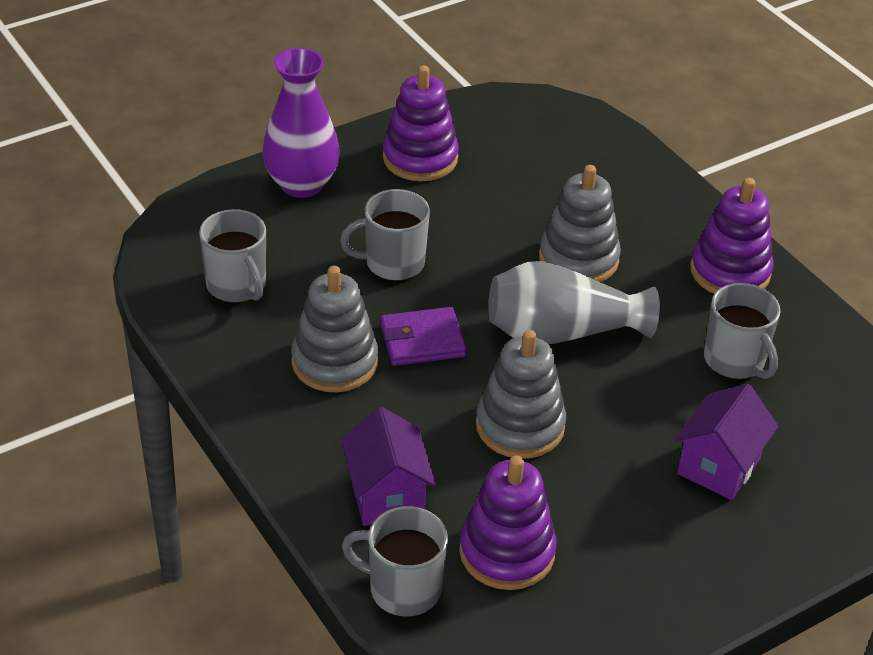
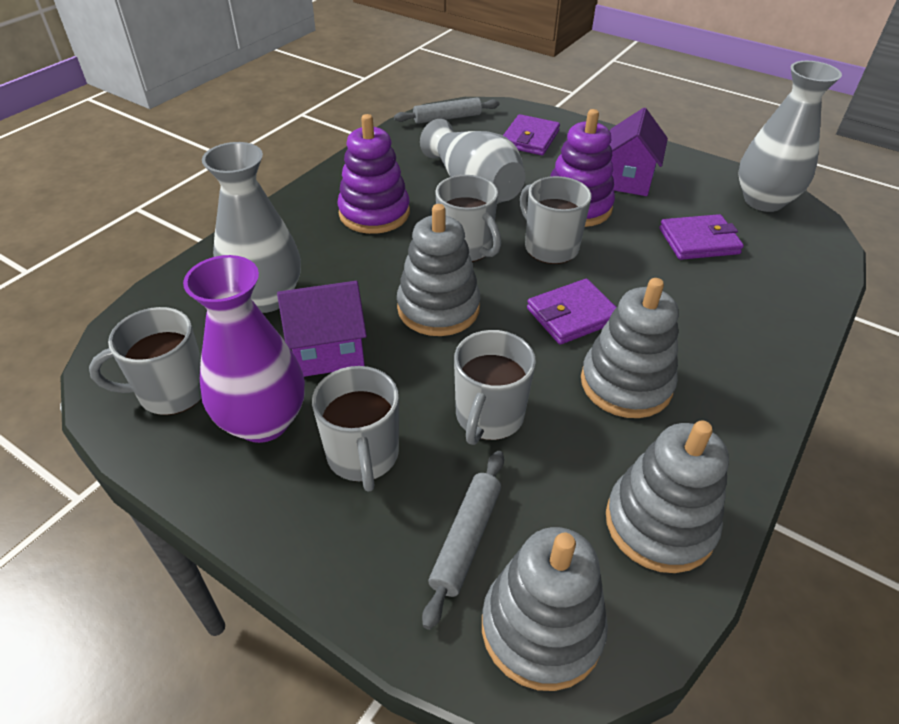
grey mug: [199,209,266,303] [340,189,430,281] [342,506,448,617] [704,283,781,380] = 4 -> [89,307,202,415] [312,366,399,492] [435,175,501,262] [454,330,536,445] [520,176,591,264] = 5
grey rolling pin: none = 0 -> [394,98,500,124] [422,451,504,630] = 2
grey stacking toy: [291,266,378,392] [476,330,566,459] [539,165,621,282] = 3 -> [397,204,481,336] [482,527,608,691] [581,278,679,418] [606,420,729,573] = 4
grey vase: [488,261,660,344] = 1 -> [202,142,301,313] [420,119,525,204] [738,61,842,212] = 3
purple stacking toy: [383,65,459,181] [459,456,557,590] [690,178,774,294] = 3 -> [337,114,410,234] [550,109,615,227] = 2
purple wallet: [381,307,466,366] = 1 -> [503,114,560,155] [527,279,616,345] [659,214,744,260] = 3

